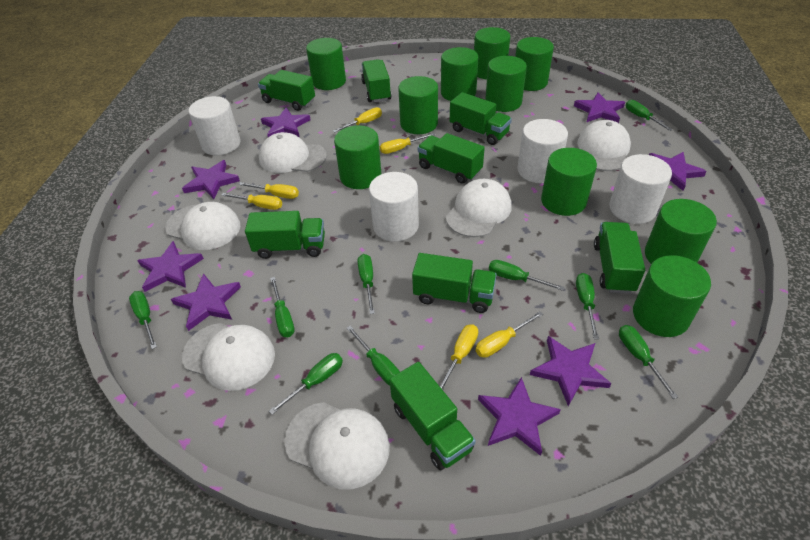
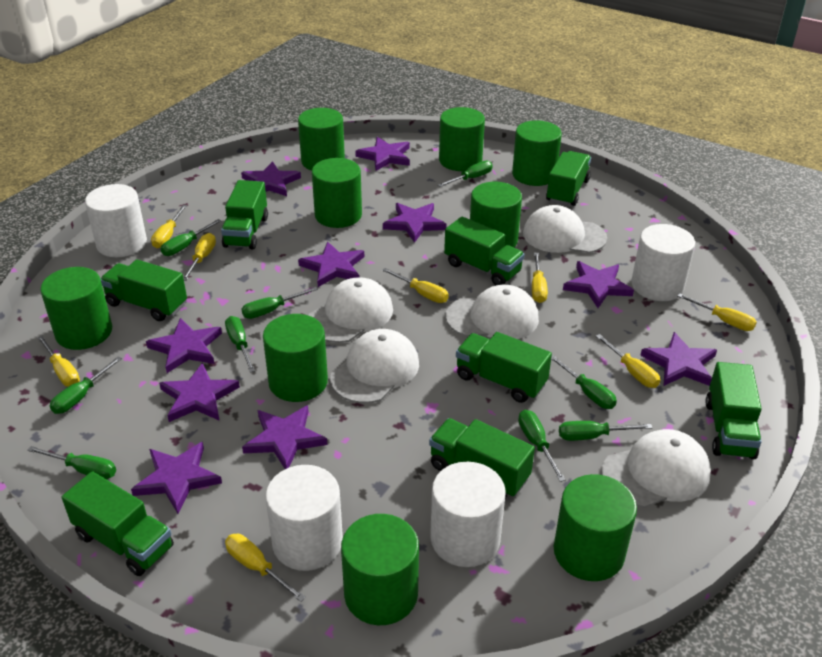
green cylinder: [306,38,346,90] [334,125,381,189] [398,76,438,134] [441,47,479,101] [474,27,510,80] [485,56,527,112] [515,37,554,91] [541,148,597,216] [633,255,711,337] [645,199,717,264] = 10 -> [40,267,112,350] [263,314,328,402] [298,108,345,171] [312,158,362,228] [341,514,419,625] [439,107,485,171] [470,182,522,248] [512,120,562,186] [554,474,637,581] = 9
purple star: [137,241,204,292] [171,274,241,331] [182,160,240,199] [261,107,311,137] [478,377,561,456] [530,336,612,406] [574,92,625,123] [649,152,707,191] = 8 -> [131,442,222,514] [146,318,222,373] [159,363,240,422] [241,161,301,196] [242,405,328,469] [298,242,364,287] [355,137,410,171] [383,203,447,243] [563,261,634,308] [640,332,717,386] = 10
white cap: [165,202,240,250] [182,323,275,391] [259,132,327,173] [284,402,390,490] [446,179,512,237] [577,120,631,171] = 6 -> [308,277,393,343] [330,329,419,403] [446,285,539,339] [523,205,607,253] [601,429,711,508] = 5
yellow screwdriver: [221,193,282,210] [238,182,299,199] [333,107,382,133] [380,133,436,154] [440,324,478,390] [476,311,543,358] = 6 -> [37,336,80,387] [151,205,187,248] [183,233,216,281] [225,534,306,602] [382,268,449,303] [532,253,548,303] [596,334,660,388] [677,293,757,331] = 8

